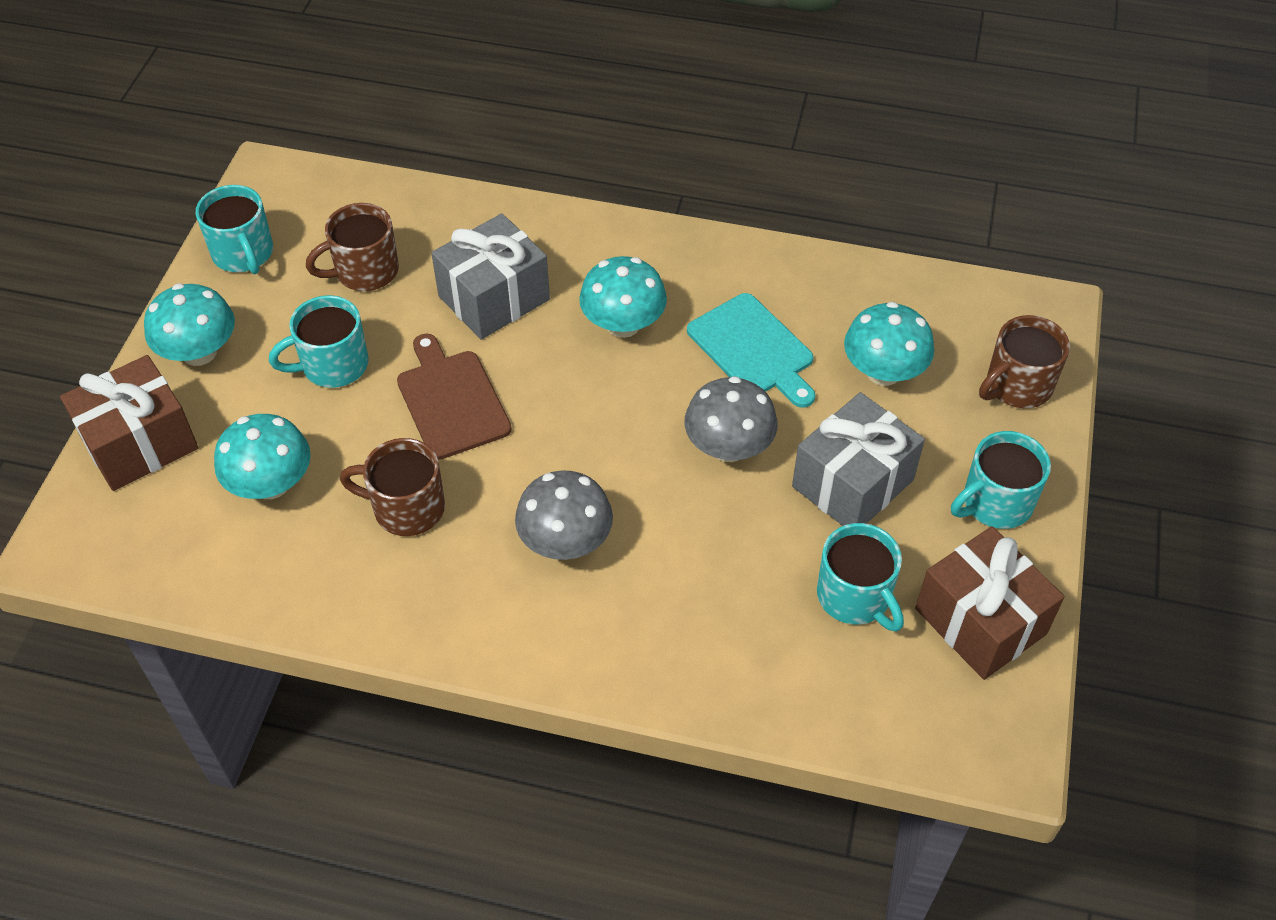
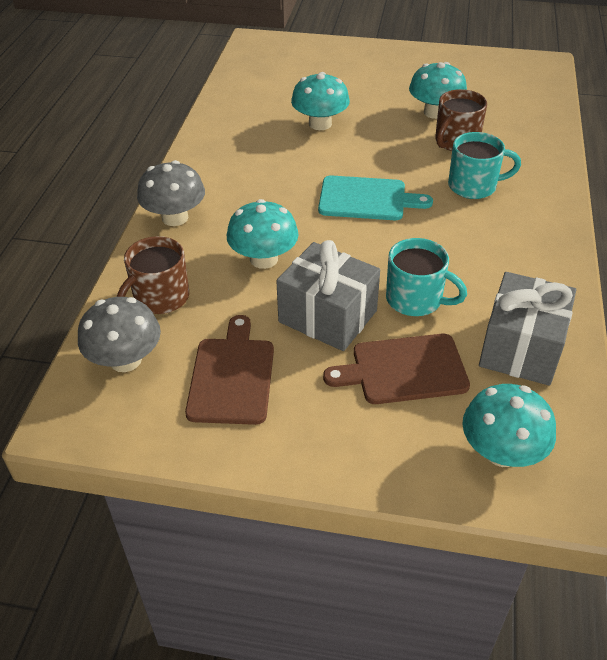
brown cutting board: [397,334,512,460] = 1 -> [185,315,274,425] [323,334,470,404] = 2
brown gift: [60,355,199,491] [915,526,1065,680] = 2 -> none = 0
brown mug: [306,203,399,291] [340,438,445,536] [979,315,1070,408] = 3 -> [117,236,189,314] [435,89,487,151] = 2
turquoise mug: [196,185,273,274] [269,295,368,388] [817,523,904,632] [951,431,1051,529] = 4 -> [386,238,467,316] [448,132,521,199] = 2

